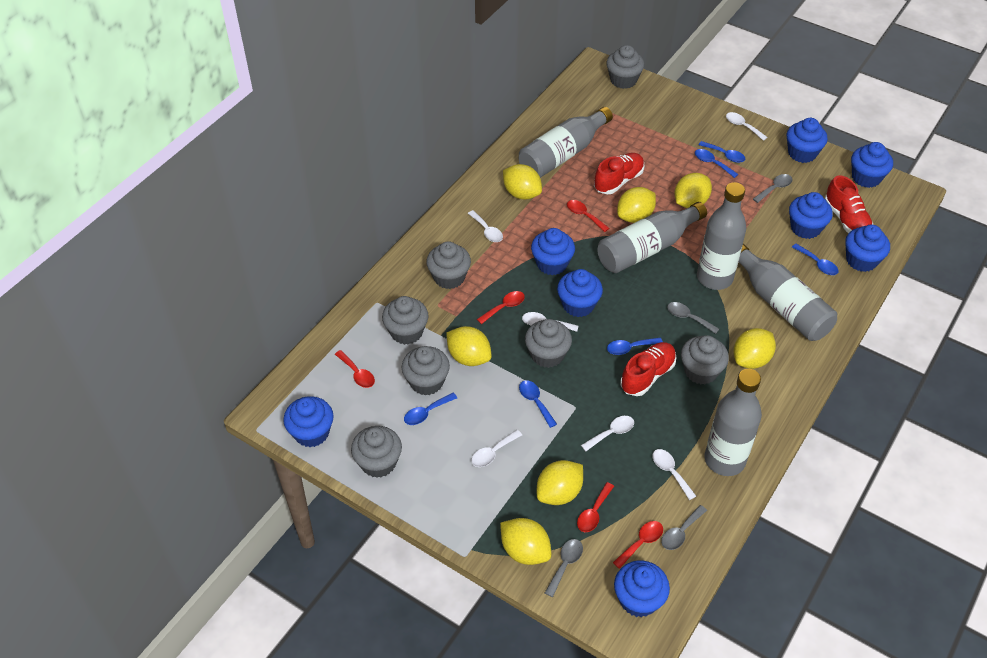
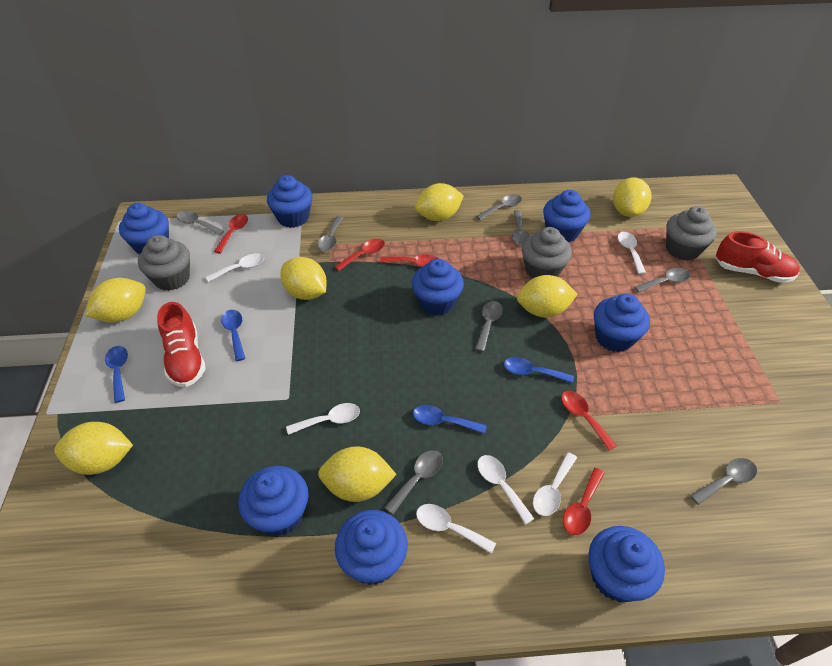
blue spoon: [404,393,457,425] [519,380,557,428] [607,338,663,355] [695,149,738,178] [699,141,745,163] [792,244,839,275] = 6 -> [105,346,128,403] [221,310,245,361] [413,405,487,434] [504,357,574,383] = 4
grey bottle: [519,107,613,178] [597,202,707,273] [697,182,746,290] [705,369,762,476] [739,244,837,341] = 5 -> none = 0
grey cupcake: [351,426,402,478] [382,296,429,345] [402,346,450,395] [426,241,471,289] [525,319,572,368] [606,45,644,89] [681,335,729,384] = 7 -> [138,235,190,291] [522,227,572,279] [666,206,717,261] = 3
grey spoon: [545,539,583,597] [661,505,707,550] [667,302,719,334] [753,174,793,203] = 4 -> [176,211,224,236] [317,216,343,251] [385,450,443,514] [475,301,503,352] [476,194,522,221] [512,210,530,245] [634,268,690,293] [690,458,757,505] = 8
red shoe: [594,153,645,194] [620,342,677,396] [825,175,873,233] = 3 -> [157,302,206,387] [716,231,800,283] = 2

